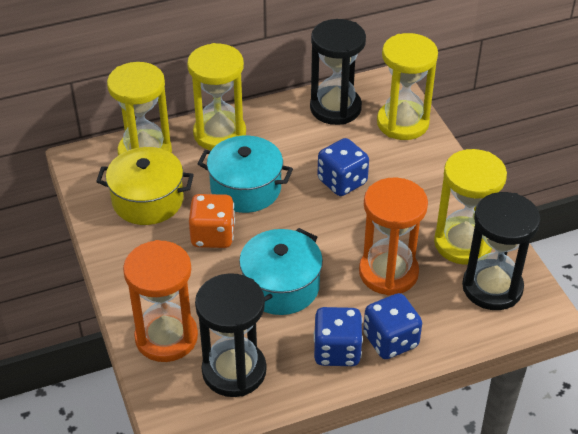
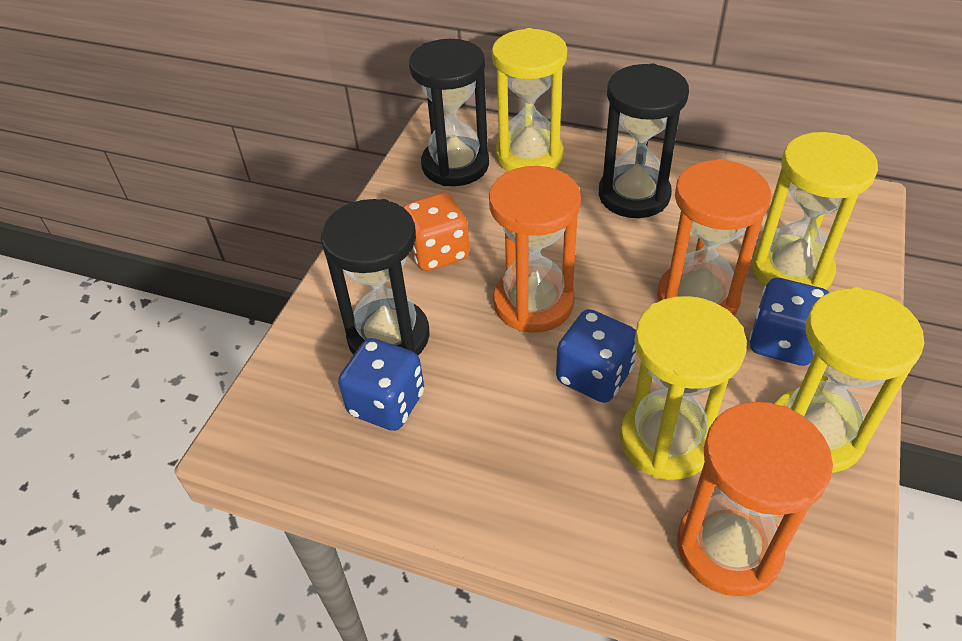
orange hourglass: [123,240,198,362] [359,177,428,296] = 2 -> [489,166,581,333] [657,159,771,316] [677,402,833,596] = 3
turquoise pot: [198,136,293,213] [239,228,323,315] = 2 -> none = 0
yellow pot: [96,147,194,225] = 1 -> none = 0

